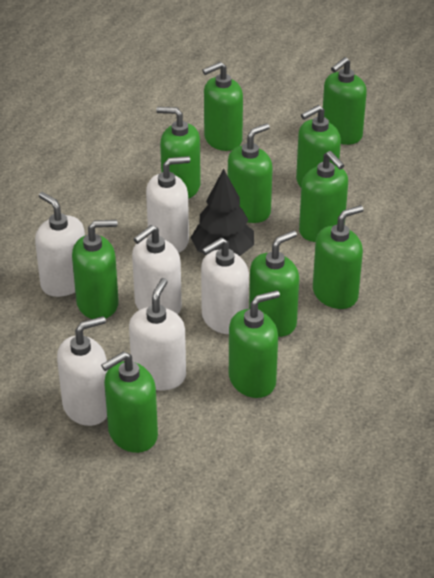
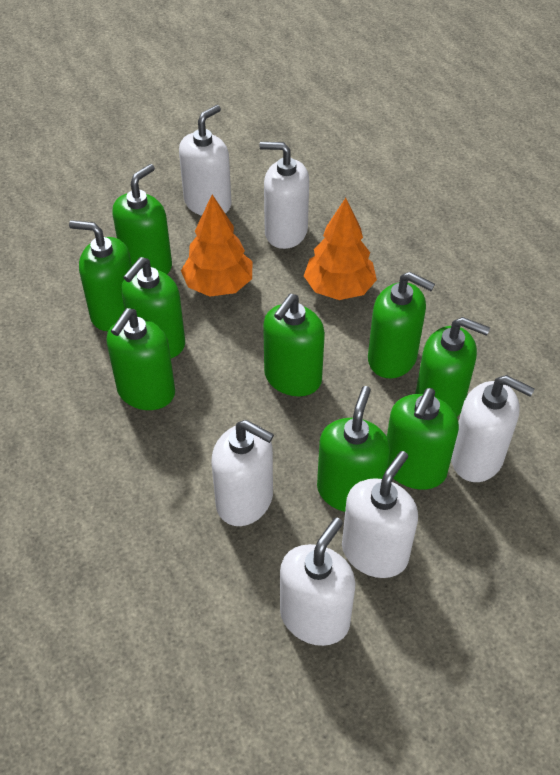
black tree: [191,169,254,256] = 1 -> none = 0
green soap dispenser: [72,220,119,319] [101,352,158,453] [156,107,201,199] [202,62,243,151] [228,123,273,223] [229,290,280,398] [249,230,299,337] [296,105,341,187] [299,151,348,242] [313,205,364,309] [323,57,367,145] = 11 -> [69,220,132,331] [107,308,175,410] [112,164,172,274] [122,257,185,358] [263,294,325,396] [317,386,390,512] [368,272,435,378] [387,388,459,490] [415,317,490,417] = 9
orange tree: none = 0 -> [181,195,252,297] [304,198,377,300] = 2

